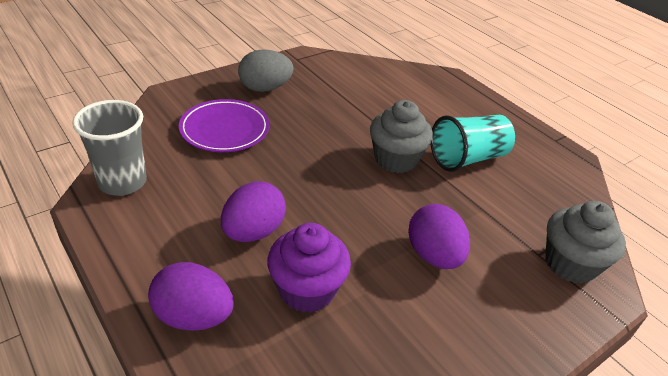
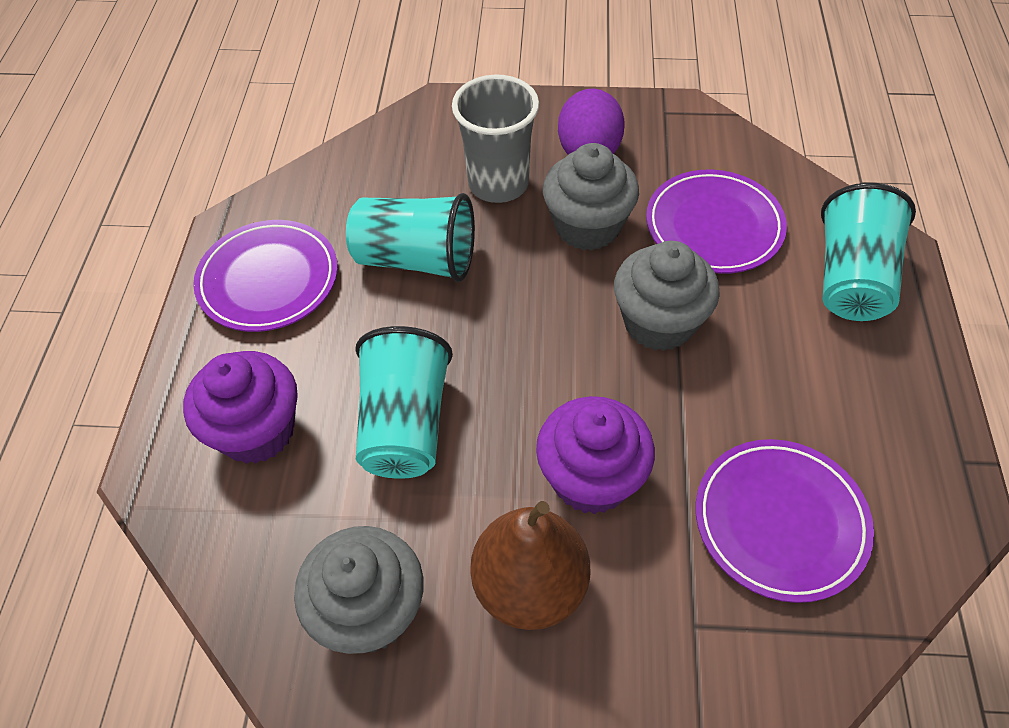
brown pear: none = 0 -> [470,501,590,630] = 1
grey cupcake: [370,100,433,173] [545,201,626,284] = 2 -> [294,526,424,654] [543,143,639,251] [614,241,720,351] = 3
grey egg: [238,49,293,92] = 1 -> none = 0
purple cupcake: [267,223,351,313] = 1 -> [183,351,298,464] [536,396,655,514] = 2
purple egg: [148,262,234,331] [221,181,286,242] [408,204,470,269] = 3 -> [558,89,624,155] = 1
purple plate: [179,99,270,152] = 1 -> [193,220,338,332] [646,170,787,274] [696,439,874,603] = 3
turquoise cup: [430,115,515,172] = 1 -> [346,193,475,282] [355,326,453,479] [821,183,916,321] = 3

